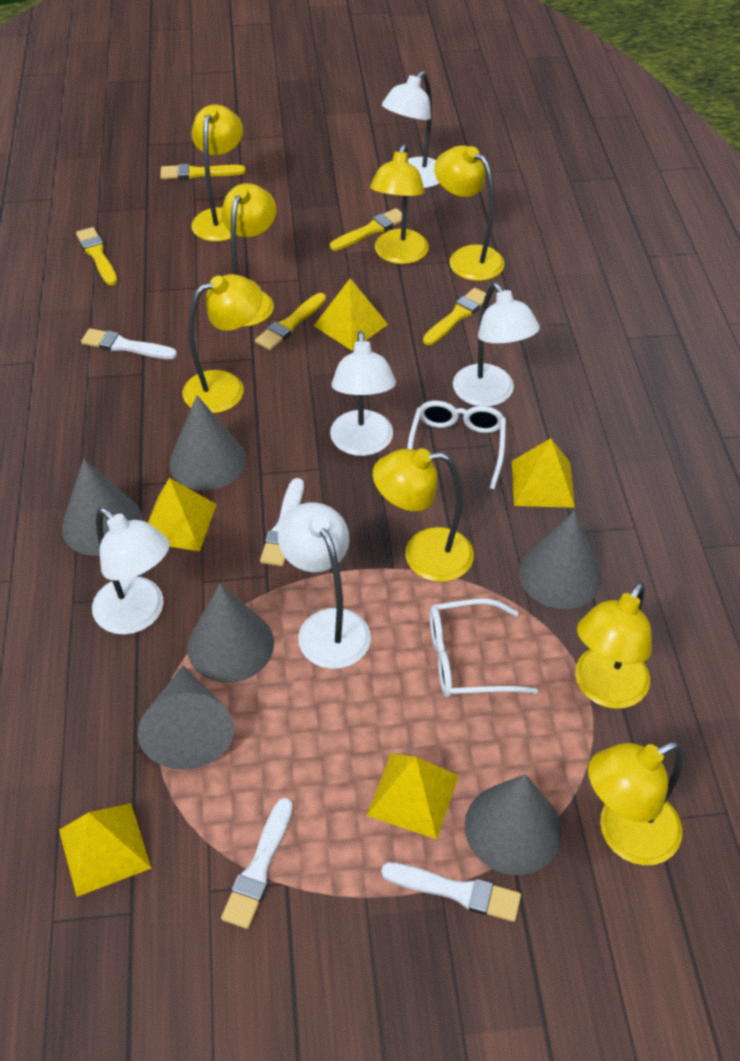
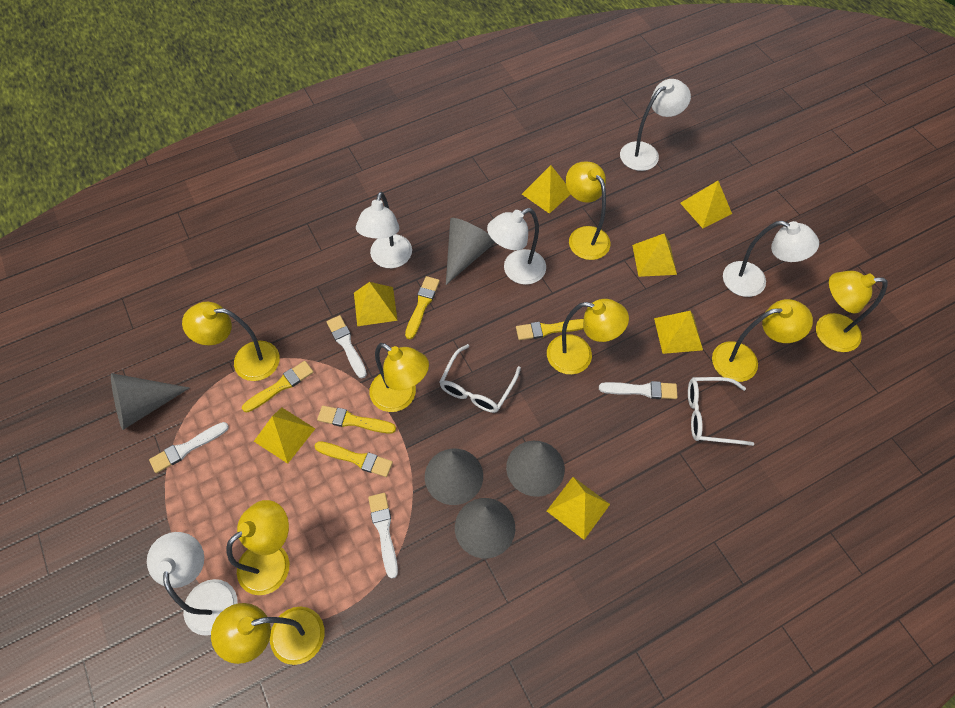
grey cone: [62,459,143,556] [138,666,234,769] [169,395,246,490] [187,583,274,683] [464,774,562,875] [519,511,602,609] = 6 -> [111,373,190,430] [425,449,483,505] [446,218,495,285] [455,498,515,559] [506,441,565,497] = 5
yellow pyramid: [59,803,151,897] [148,478,217,551] [314,278,388,351] [367,753,459,839] [512,438,575,508] = 5 -> [254,407,315,464] [354,282,398,326] [522,165,571,214] [547,477,610,540] [632,234,677,277] [654,311,703,354] [680,181,732,228] = 7

